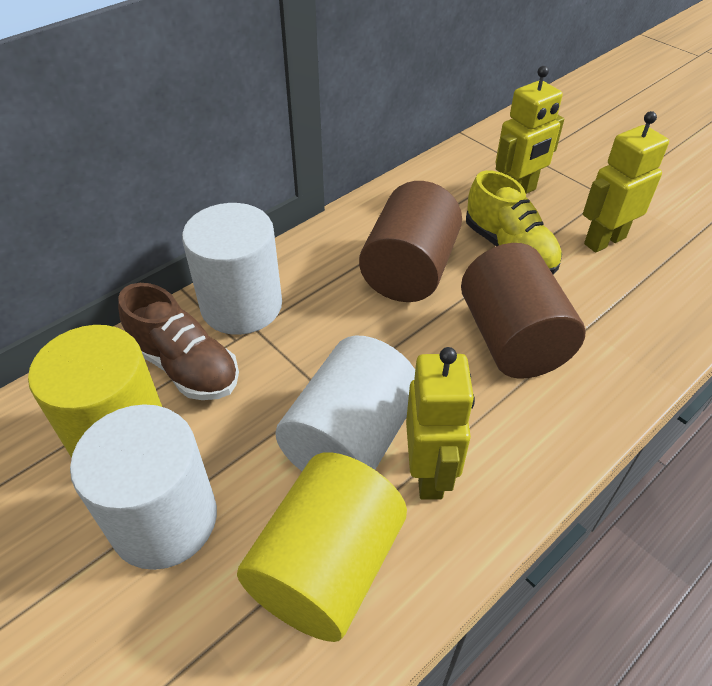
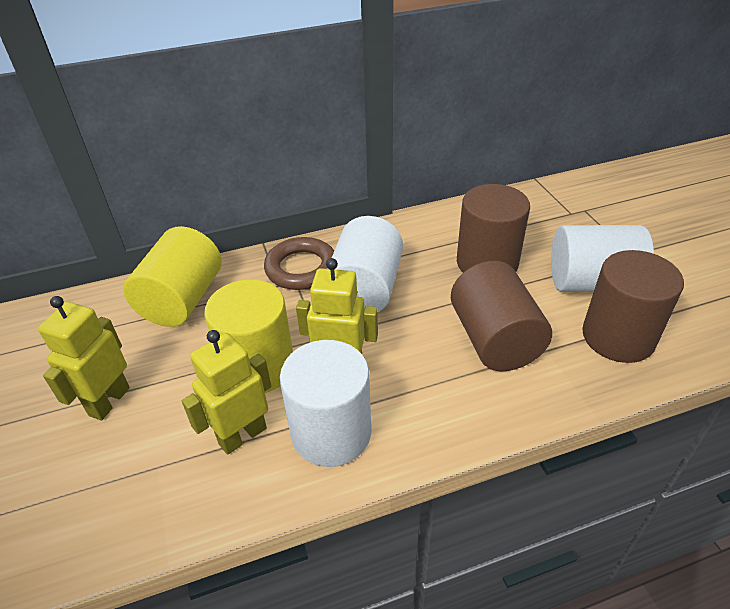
brown cylinder: [359,181,462,302] [461,243,586,379] = 2 -> [451,261,552,371] [457,184,530,273] [582,250,684,363] = 3
brown ring: none = 0 -> [264,237,334,290] = 1
brown shoe: [118,283,239,400] = 1 -> none = 0
yellow shoe: [466,170,562,275] = 1 -> none = 0

